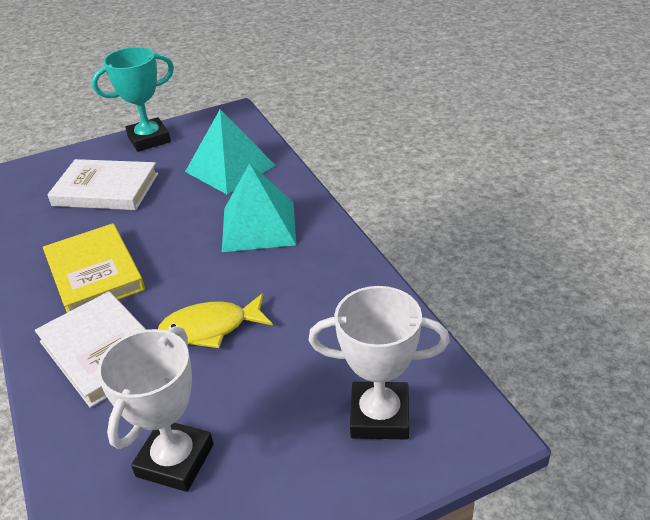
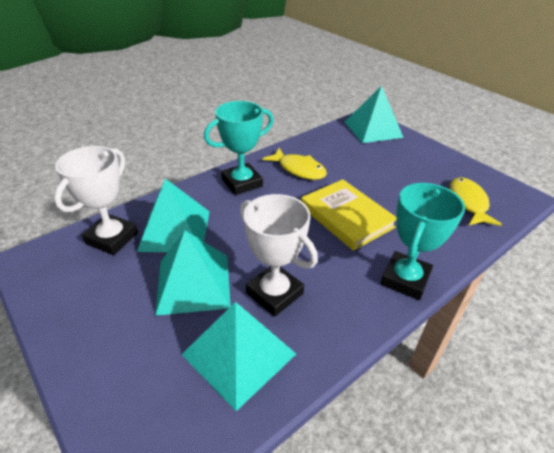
turquoise pyramid: [185,109,276,194] [222,163,296,252] = 2 -> [137,178,210,252] [155,230,231,316] [182,302,296,411] [345,86,404,143] = 4
turquoise trophy: [92,47,174,152] = 1 -> [204,101,274,195] [380,183,465,300] = 2
white book: [35,291,146,408] [47,159,158,210] = 2 -> none = 0
yellow fish: [158,293,273,348] = 1 -> [262,148,327,180] [450,177,502,226] = 2

